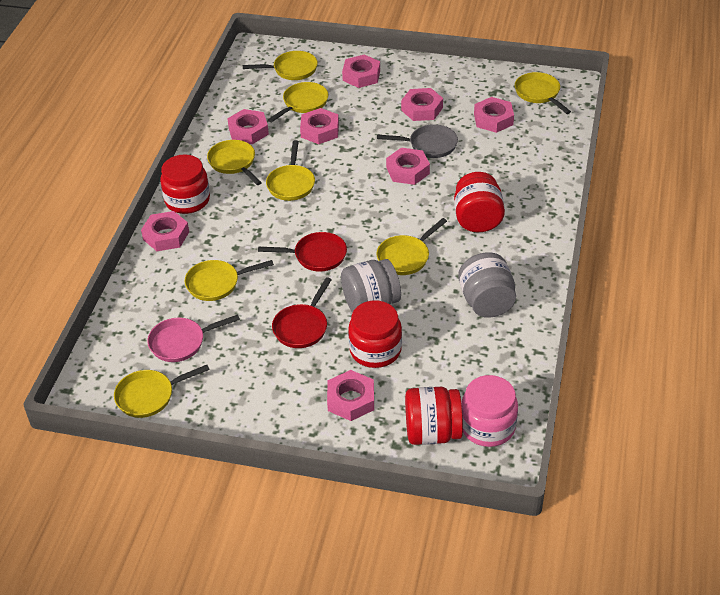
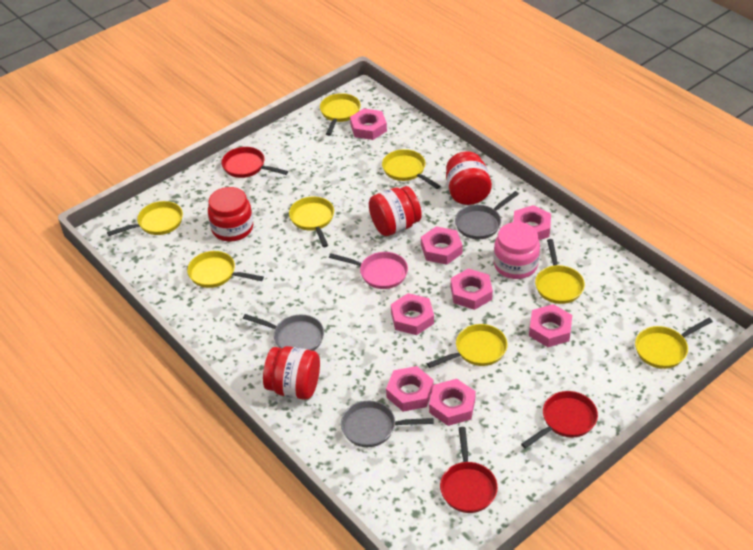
grey jar: [341,259,401,313] [458,252,516,318] = 2 -> none = 0
grey pan: [377,124,458,158] = 1 -> [243,314,324,351] [341,401,434,447] [455,191,519,239] = 3
red pan: [258,232,347,272] [272,277,331,348] = 2 -> [221,147,288,178] [440,427,498,513] [521,391,598,449] = 3

